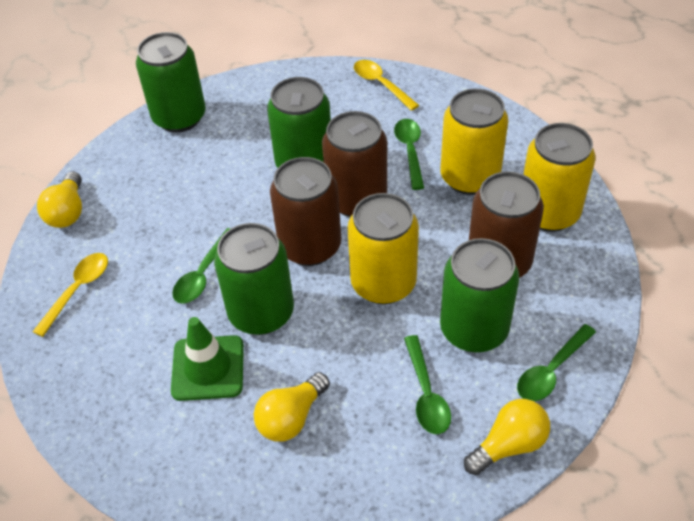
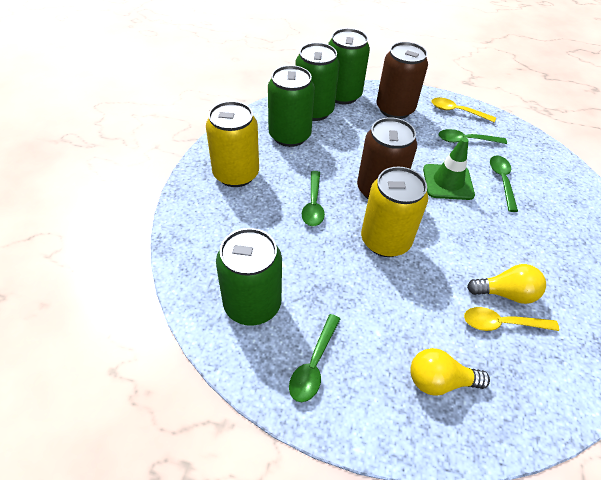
brown can: [270,157,341,266] [322,111,387,217] [469,172,544,278] = 3 -> [357,117,417,199] [376,42,428,119] = 2
yellow can: [347,193,419,304] [441,89,508,195] [523,123,596,232] = 3 -> [206,101,259,187] [361,166,428,257] = 2
yellow light bulb: [37,171,82,228] [254,372,330,442] [464,399,550,475] = 3 -> [410,348,490,396] [467,264,546,304] = 2

